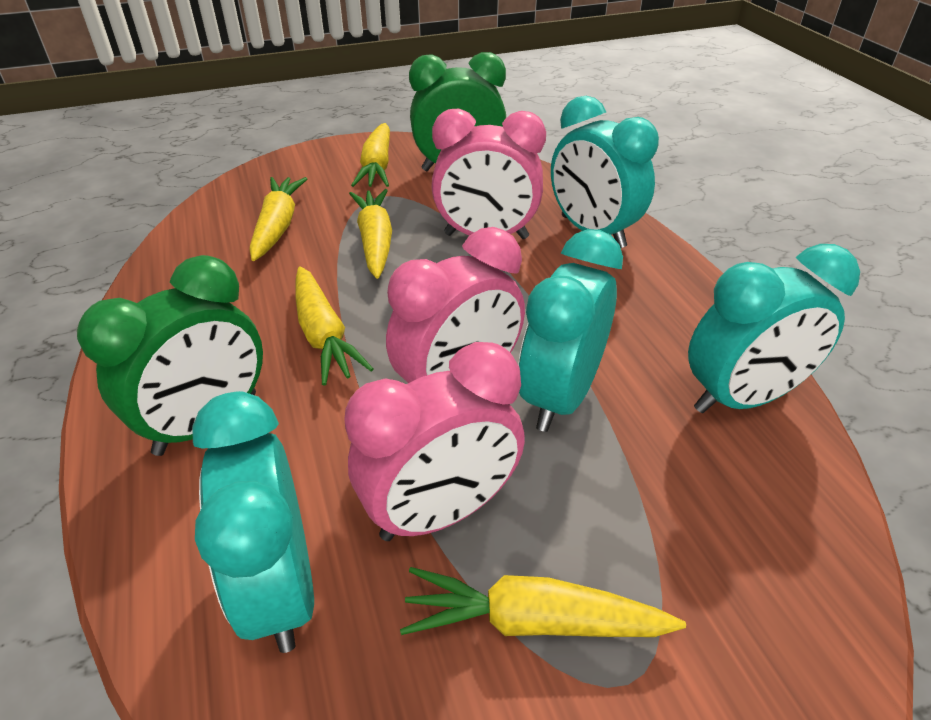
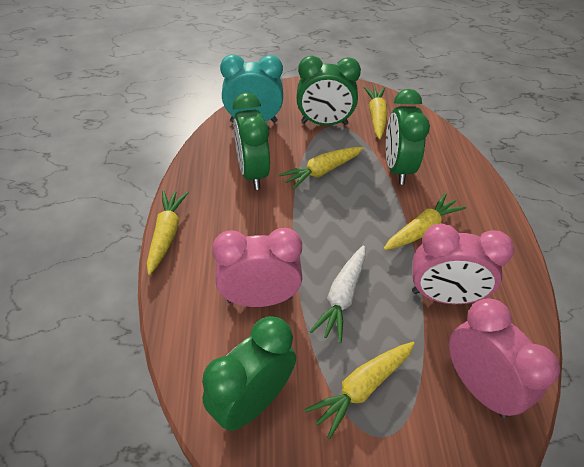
green clock: [77,255,263,456] [409,52,506,171] = 2 -> [202,316,296,431] [232,93,270,190] [297,56,361,125] [386,89,430,185] = 4
turquoise clock: [192,391,314,653] [518,229,623,432] [551,96,659,248] [688,244,860,413] = 4 -> [220,54,283,123] = 1
white carrot: none = 0 -> [310,245,366,343] = 1

